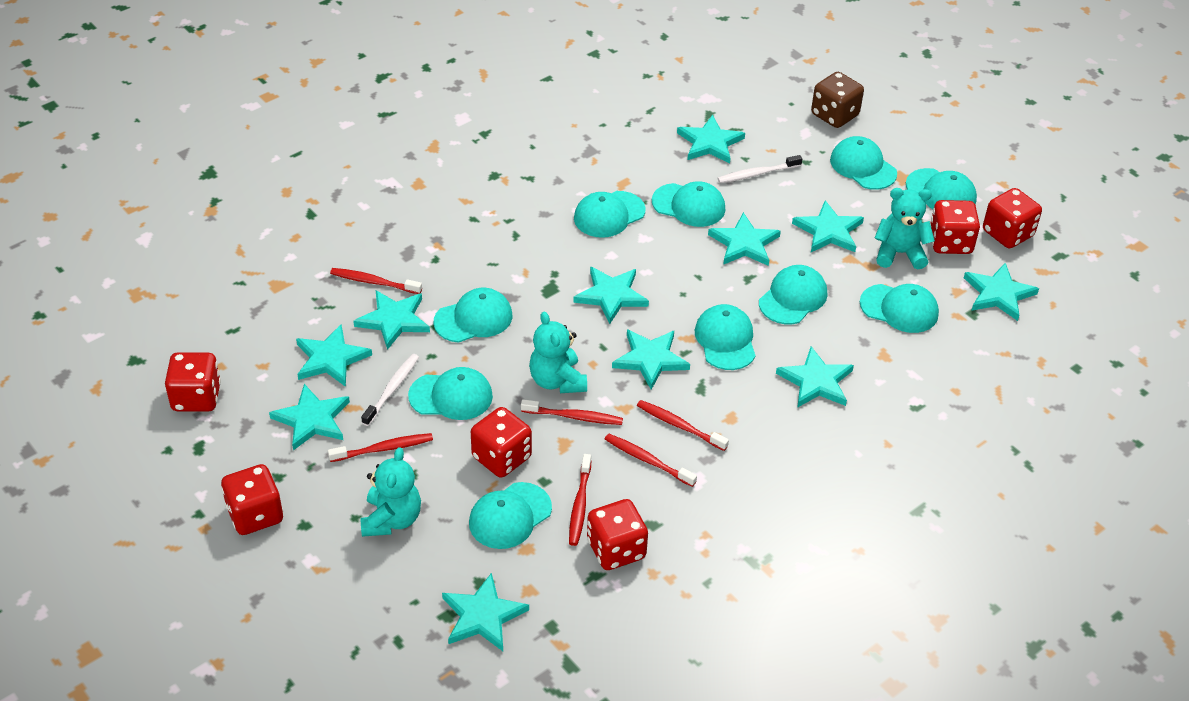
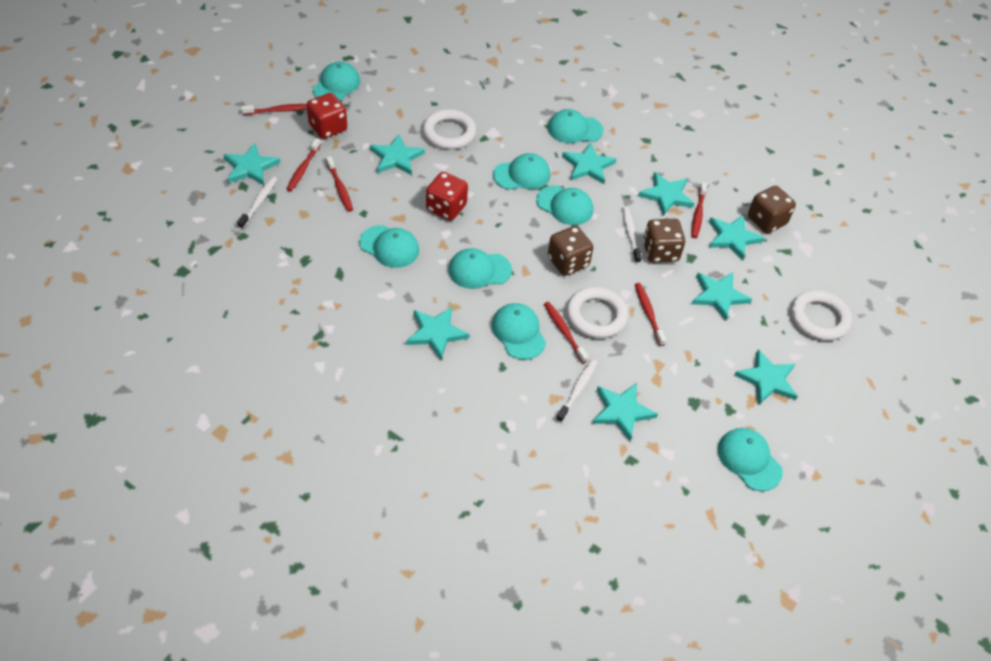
brown dice: [811,72,864,128] = 1 -> [548,226,593,276] [643,219,685,263] [748,186,796,233] = 3
red dice: [165,352,221,412] [221,464,283,535] [471,407,532,478] [587,499,648,570] [930,200,980,254] [983,188,1042,248] = 6 -> [307,93,347,139] [426,172,468,221] = 2
turquoise cap: [408,367,493,420] [434,288,512,343] [469,482,552,549] [574,191,646,238] [652,181,725,227] [695,304,756,370] [759,265,827,324] [830,136,897,190] [860,284,939,333] [906,168,977,209] = 10 -> [312,62,360,101] [359,225,419,268] [449,248,512,289] [492,303,546,360] [493,153,550,190] [536,186,593,225] [548,109,604,143] [718,428,783,491] = 8
turquoise star: [269,384,350,450] [296,324,372,387] [353,290,430,350] [442,573,529,651] [573,267,649,324] [612,329,690,390] [677,115,745,164] [708,212,781,266] [776,346,854,408] [792,200,864,252] [964,263,1039,321] = 11 -> [224,143,280,185] [370,134,425,175] [406,307,470,359] [562,142,616,184] [592,383,658,441] [638,172,694,216] [692,273,752,321] [709,215,765,260] [735,349,798,405] = 9
turquoise teddy bear: [361,447,421,537] [529,311,587,393] [875,188,935,270] = 3 -> none = 0
white ring: none = 0 -> [422,109,476,149] [567,287,628,338] [791,290,852,341] = 3
white toothbrush: [361,354,419,426] [717,155,802,183] = 2 -> [237,177,277,229] [556,359,597,423] [622,207,642,263] = 3

